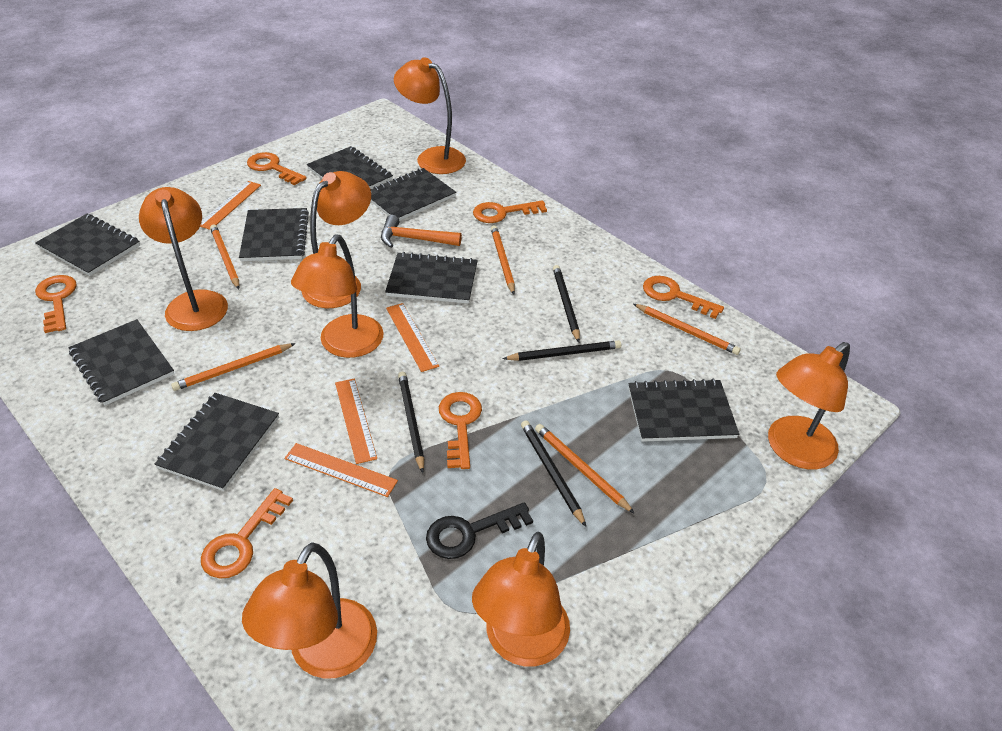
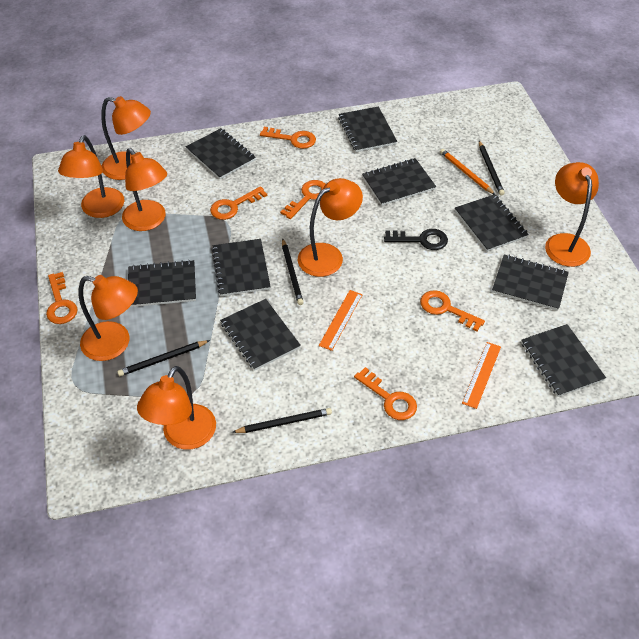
black notebook: [35,214,140,276] [69,319,174,406] [154,393,279,491] [239,208,309,261] [307,146,393,189] [370,168,456,221] [385,252,478,304] [628,379,739,442] = 8 -> [128,260,196,307] [186,128,256,179] [212,239,271,296] [220,299,301,371] [338,106,397,152] [362,158,436,206] [455,194,529,252] [492,255,569,311] [521,324,606,397] = 9
orange hammer: [381,215,462,248] = 1 -> none = 0
orange pencil: [171,343,296,391] [210,224,240,289] [491,225,515,295] [535,424,635,514] [634,304,741,355] = 5 -> [440,149,495,194] = 1
orange ruler: [200,181,261,230] [285,443,398,497] [335,378,377,464] [386,303,439,372] = 4 -> [319,290,363,351] [462,342,501,409] = 2

